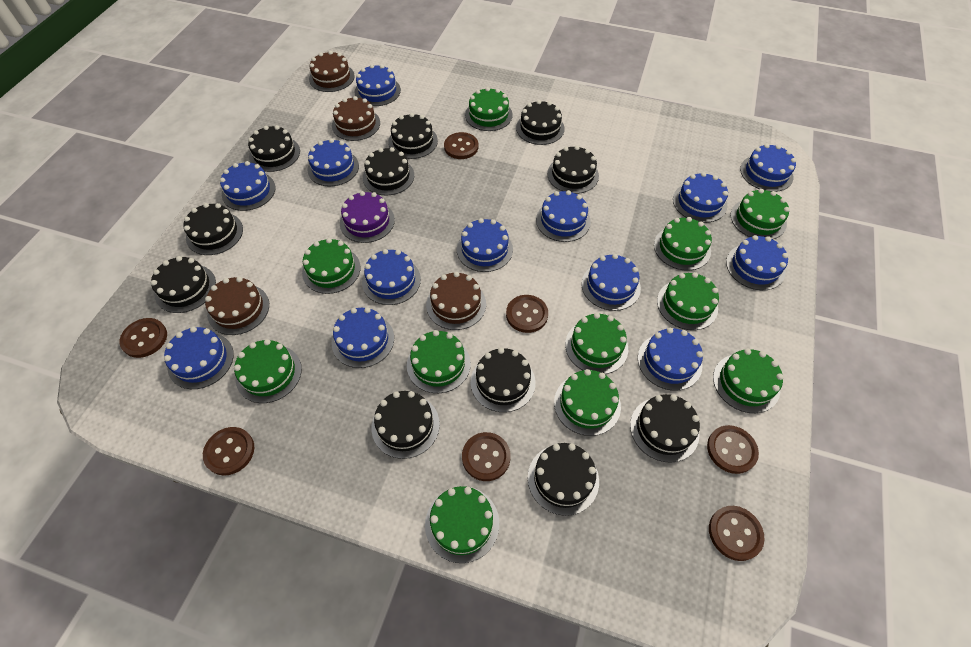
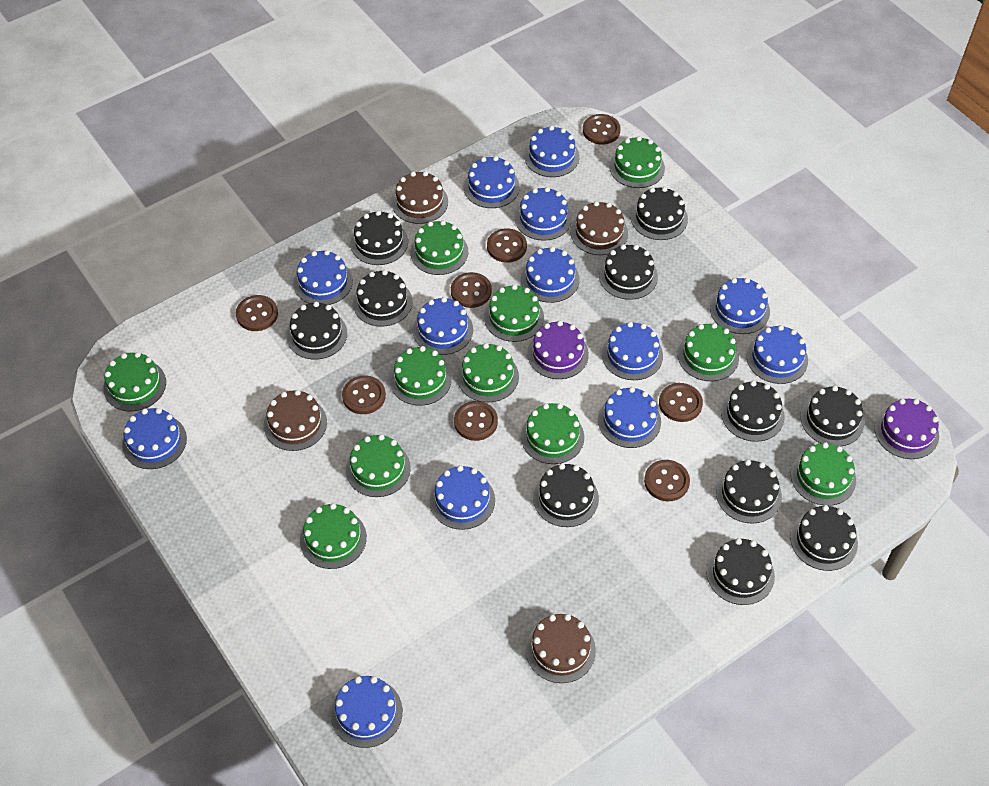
brown button: [119,318,167,358] [203,427,254,476] [444,132,478,159] [462,432,511,481] [506,295,548,333] [707,425,759,474] [709,506,765,561] = 7 -> [236,295,278,331] [342,376,386,414] [451,272,492,308] [454,401,498,441] [487,228,527,263] [583,114,620,145] [644,460,690,501] [659,383,703,422] = 8
purple cake: [340,191,395,243] = 1 -> [528,321,589,379] [875,398,939,459] = 2

